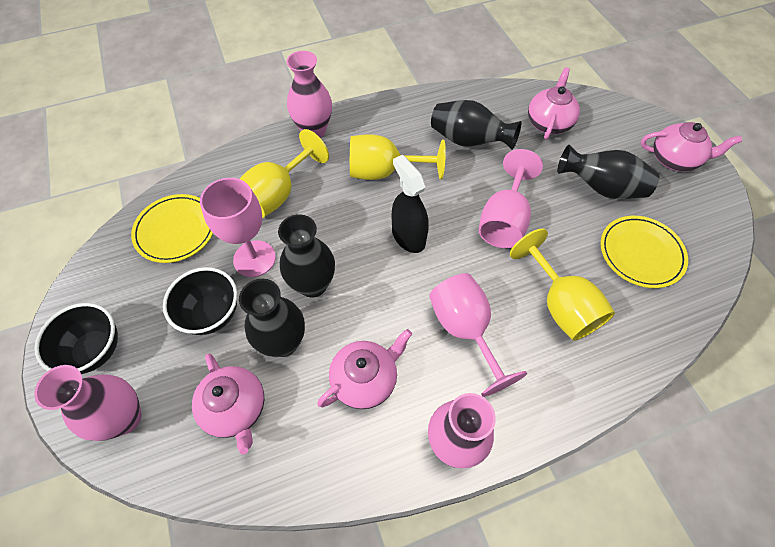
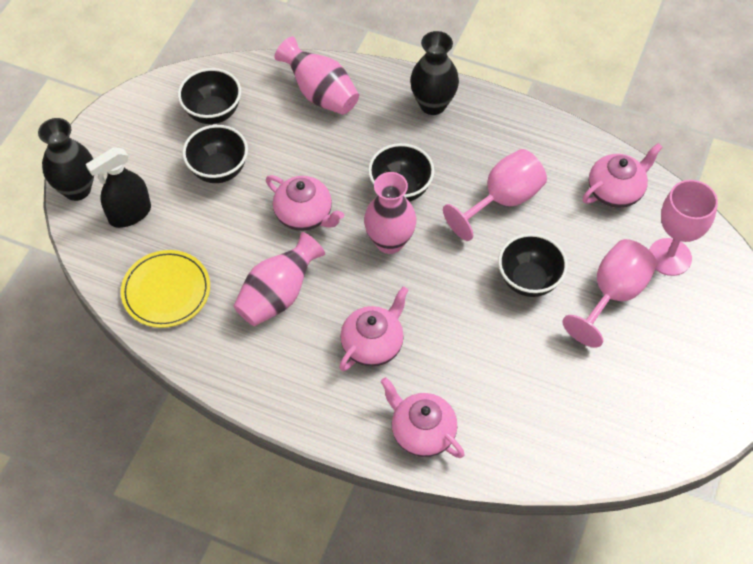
black bowl: [34,303,118,374] [163,267,237,335] = 2 -> [178,68,241,124] [182,125,248,183] [368,143,434,202] [498,233,568,297] = 4
black vase: [239,279,305,357] [278,214,335,298] [431,100,521,150] [557,145,659,199] = 4 -> [38,118,94,201] [410,31,459,115] = 2
yellow goblet: [240,129,329,218] [350,134,446,180] [510,228,615,341] = 3 -> none = 0
yellow plate: [131,194,213,263] [601,216,688,288] = 2 -> [121,250,210,328] = 1

